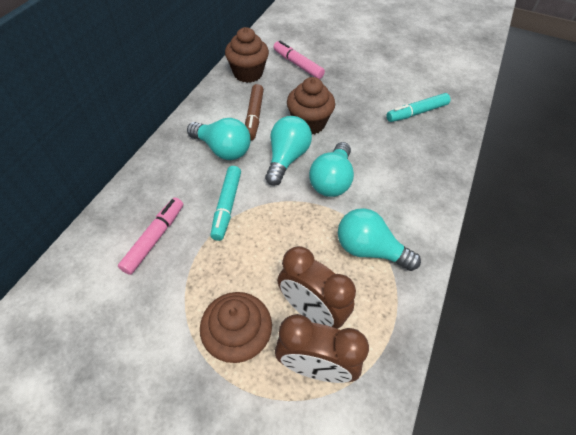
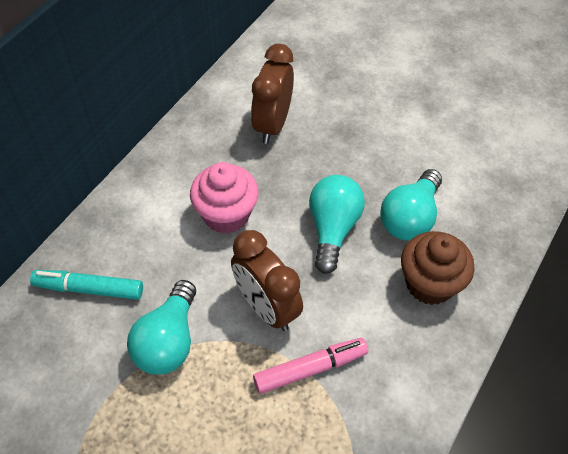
brown cupcake: [200,292,272,363] [225,27,269,83] [287,77,335,134] = 3 -> [401,231,475,305] = 1
brown marker: [245,84,264,140] = 1 -> none = 0
pink cupcake: none = 0 -> [190,162,259,234] = 1
pink marker: [118,198,183,275] [274,41,325,79] = 2 -> [253,338,368,394] = 1
turquoise light bulb: [187,118,251,160] [265,116,312,186] [309,142,354,197] [338,208,421,271] = 4 -> [127,280,196,375] [309,175,365,274] [380,169,442,240] = 3
turquoise marker: [210,166,241,241] [386,93,450,122] = 2 -> [30,270,143,300] = 1

